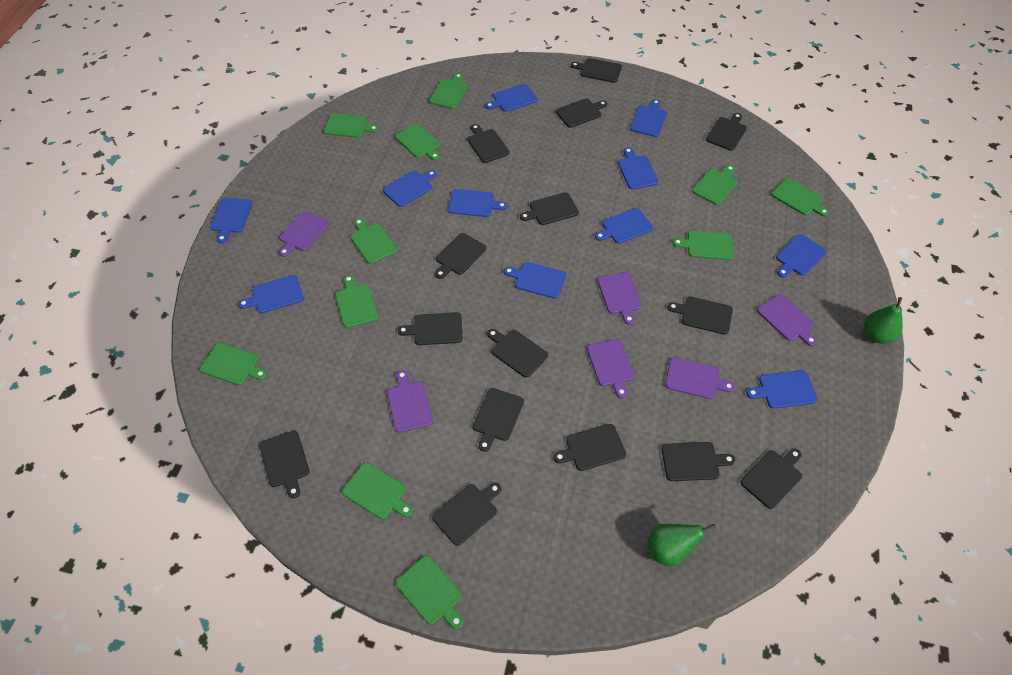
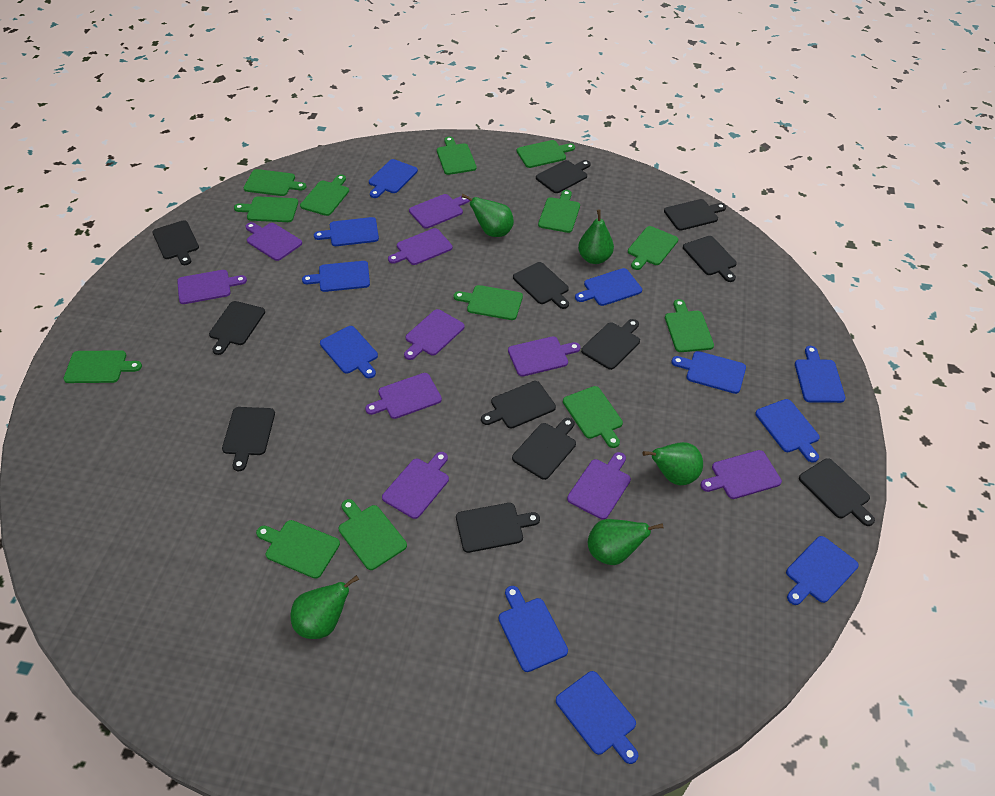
black cutting board: [259,430,309,498] [398,312,463,345] [432,483,501,546] [435,233,486,279] [467,124,510,163] [473,388,524,452] [487,329,548,378] [520,192,579,225] [553,424,626,471] [556,98,607,128] [571,58,622,83] [662,442,735,481] [667,297,733,335] [706,113,747,151] [740,449,802,509] = 15 -> [152,220,199,265] [209,301,265,355] [222,407,275,471] [456,503,540,553] [481,381,556,429] [512,418,576,480] [513,262,569,309] [536,160,591,193] [581,319,640,370] [664,199,726,231] [683,236,737,282] [799,458,875,526] = 12
green cutting board: [200,343,267,385] [324,113,379,138] [335,275,378,328] [342,463,413,519] [350,218,397,264] [395,124,440,161] [396,556,464,629] [429,73,468,109] [673,231,734,260] [692,165,738,205] [771,178,829,217] = 11 -> [64,350,142,383] [234,196,298,222] [243,169,306,196] [256,520,340,579] [300,174,349,216] [339,499,407,570] [437,136,477,175] [454,285,523,320] [517,140,575,168] [538,190,580,233] [563,386,623,448] [628,226,678,270] [665,299,714,352] = 13
green pear: [647,524,716,566] [864,297,903,344] = 2 -> [291,575,359,639] [461,194,514,237] [578,209,614,264] [588,519,663,565] [642,442,703,485] = 5
purple cutting board: [279,211,329,257] [387,370,433,433] [587,339,635,398] [597,272,642,325] [665,357,735,399] [757,294,817,346] = 6 -> [177,270,247,304] [245,222,302,261] [365,373,442,419] [382,452,449,519] [388,228,453,265] [404,309,465,360] [409,194,470,229] [508,336,581,377] [567,452,631,520] [700,450,782,499] = 10

